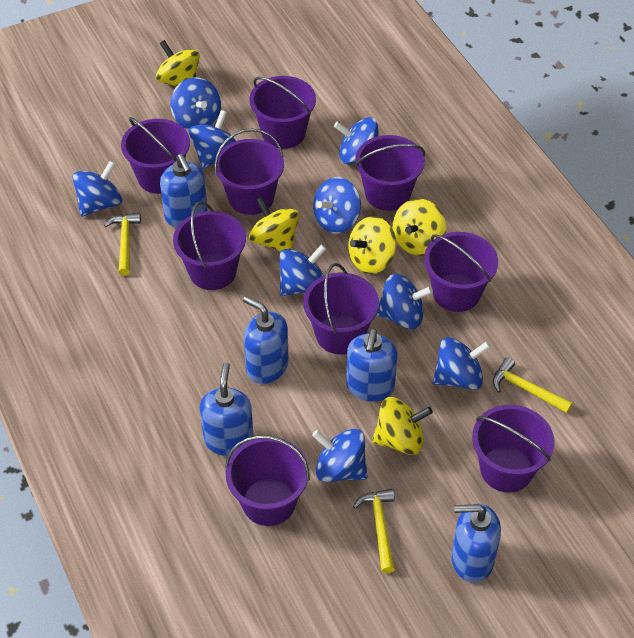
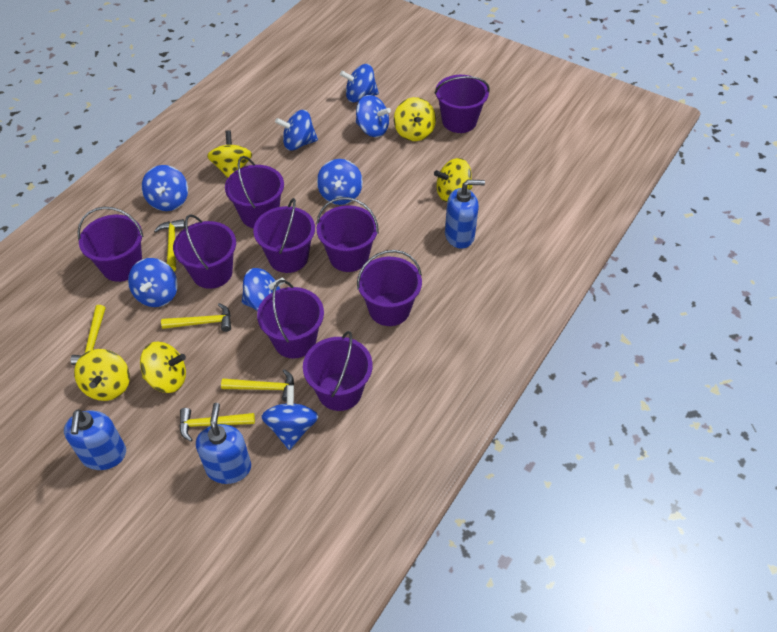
blue soap dispenser: [160,154,208,227] [200,363,254,456] [243,296,289,384] [346,329,397,402] [451,504,501,583] = 5 -> [64,409,126,470] [196,403,251,484] [445,180,485,248] = 3
blue spinning top: [72,161,122,217] [170,78,221,129] [188,110,236,169] [279,244,326,296] [312,429,367,482] [313,177,361,233] [334,117,379,164] [377,274,433,329] [433,337,491,390] = 9 -> [128,258,178,307] [142,165,188,211] [242,268,285,311] [261,385,318,450] [275,110,318,150] [317,159,363,205] [340,64,379,103] [356,95,391,137] = 8
yellow hammer: [104,213,141,276] [353,489,395,573] [493,357,573,413] = 3 -> [71,305,105,365] [154,219,185,271] [161,303,231,332] [179,408,255,442] [221,369,294,402] = 5

